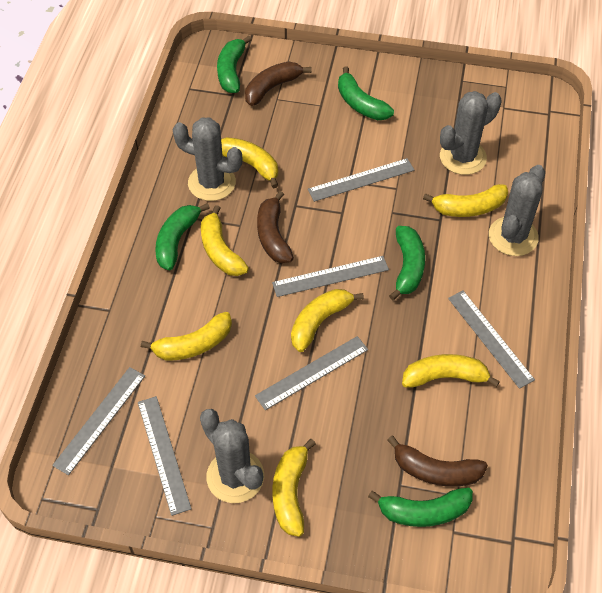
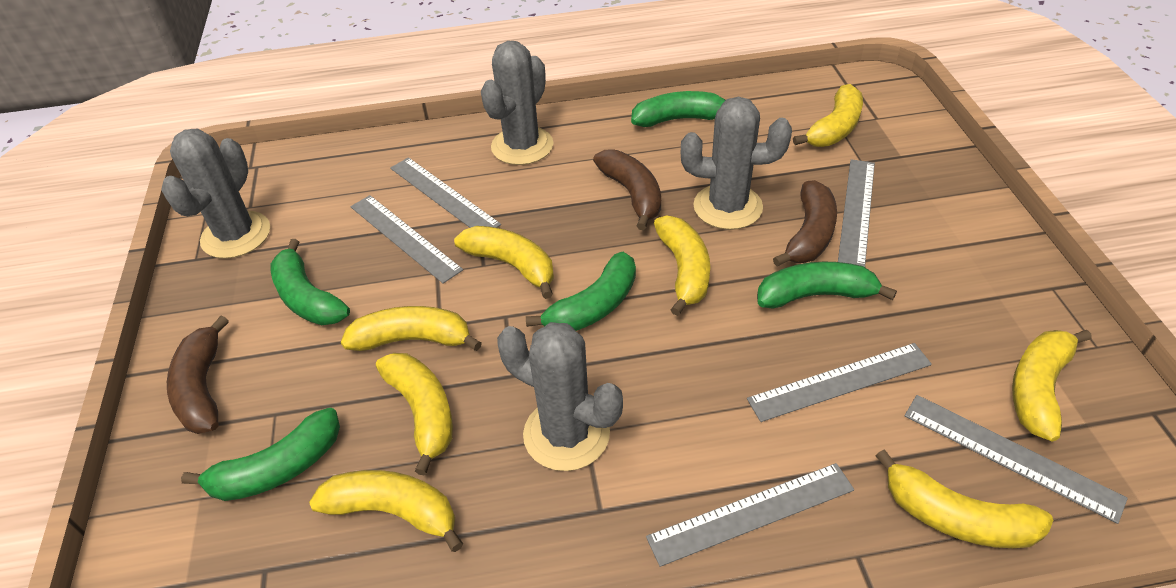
yellow banana: [141,312,232,360] [201,205,249,276] [221,137,278,188] [272,439,316,537] [291,289,364,352] [402,354,500,388] [423,184,508,217] = 7 -> [309,470,463,552] [341,306,482,351] [376,353,453,476] [454,226,554,299] [654,215,710,316] [793,84,863,147] [876,449,1053,548] [1012,330,1091,442] = 8

